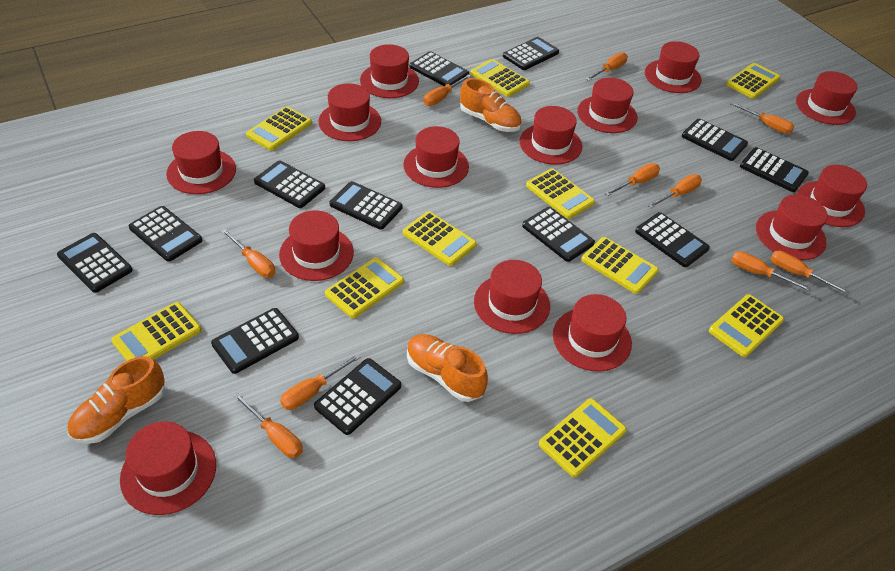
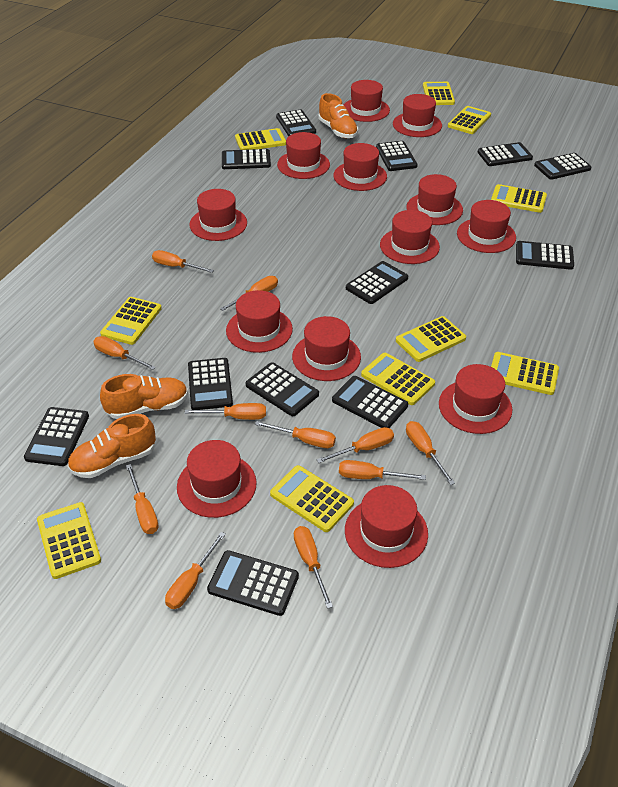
orange screwdriver: [221,229,275,278] [233,393,303,458] [280,353,361,410] [423,74,471,106] [586,52,628,81] [605,163,660,196] [648,174,702,208] [731,102,794,134] [731,251,812,291] [770,251,850,295] = 10 -> [93,336,156,370] [126,464,158,534] [152,250,214,273] [165,532,226,609] [185,403,266,420] [220,276,278,311] [255,421,336,448] [294,526,333,609] [316,427,394,463] [339,460,426,480] [406,421,455,485] = 11
red hat: [120,421,216,515] [166,131,236,194] [279,210,354,281] [318,83,381,141] [360,44,419,98] [403,126,469,188] [474,260,550,334] [519,106,582,165] [553,294,632,371] [577,78,638,133] [645,41,702,93] [756,194,828,260] [796,71,858,125] [797,165,867,227] = 14 -> [177,440,257,518] [189,189,247,241] [226,290,293,353] [277,132,330,179] [292,316,361,381] [333,143,387,191] [344,80,390,122] [345,485,428,568] [380,210,440,264] [393,94,442,137] [406,174,463,225] [439,364,512,434] [457,200,516,253] = 13

